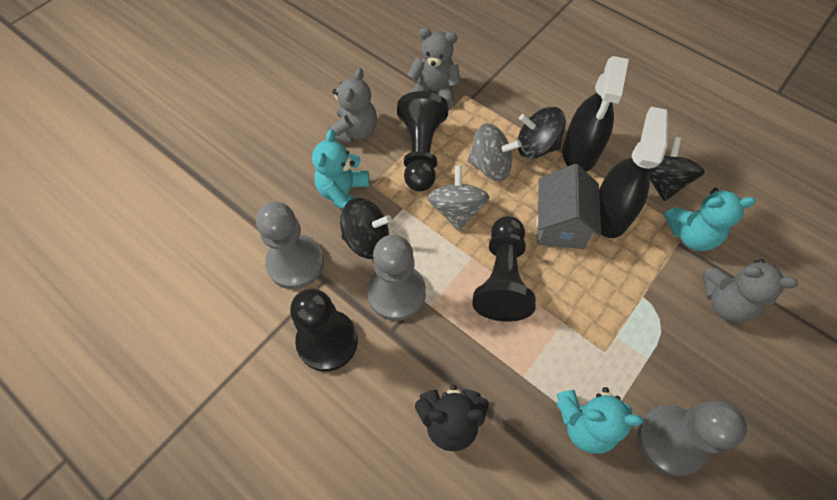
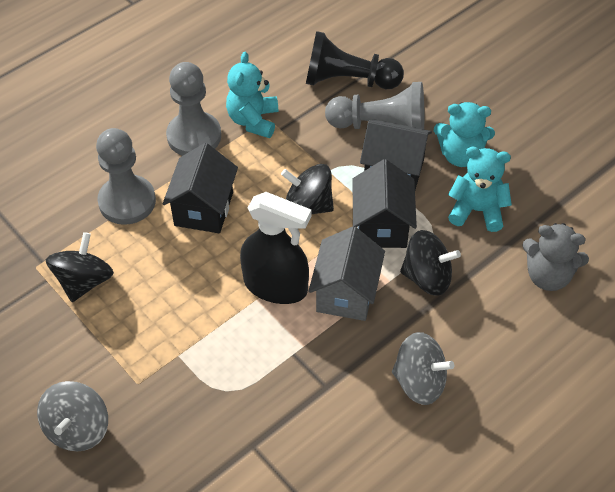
black house: none = 0 -> [163,143,238,233] [353,159,417,248] [360,120,432,190] = 3
black pawn: [290,288,358,372] [397,91,448,192] [472,216,536,322] = 3 -> [306,31,404,89] = 1
black spray bottle: [562,56,629,171] [599,107,668,238] = 2 -> [240,192,312,304] = 1
black teddy bear: [415,385,489,451] = 1 -> none = 0
grey teddy bear: [328,68,377,143] [408,28,461,108] [703,259,798,322] = 3 -> [522,223,589,291] = 1

